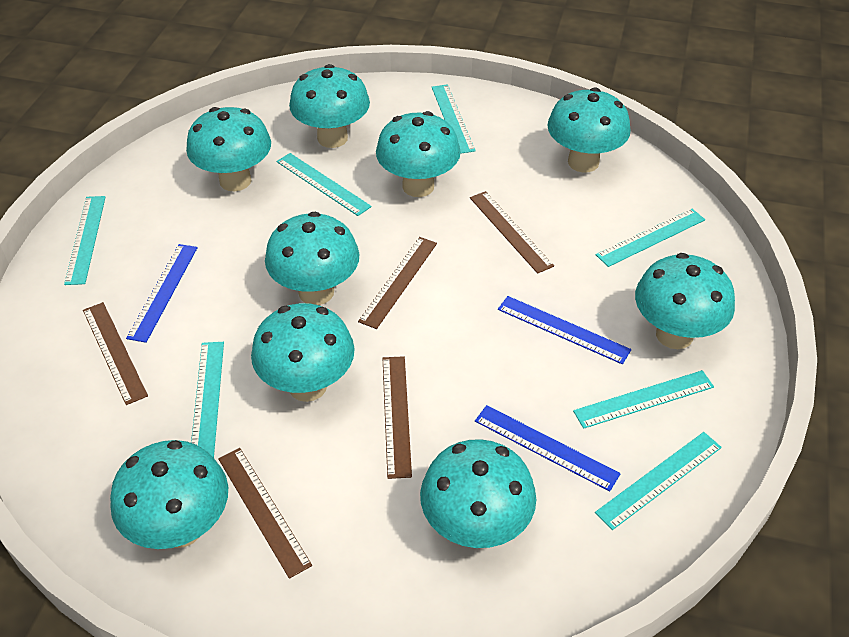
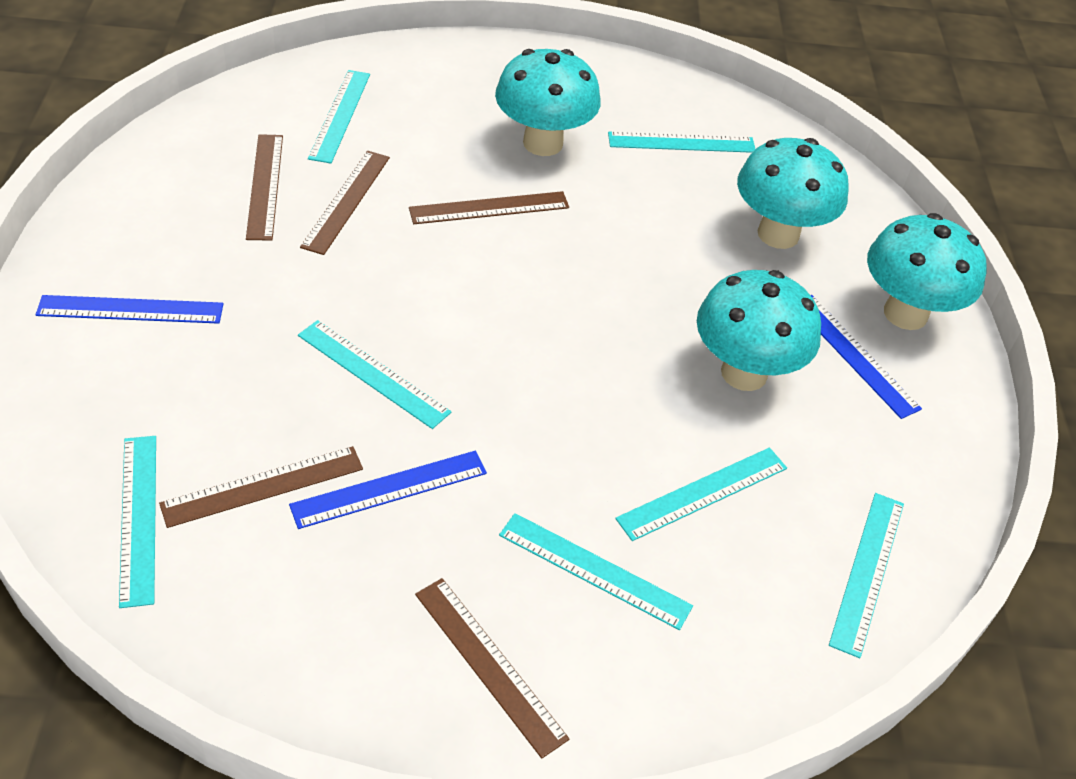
turquoise mushroom: [110,440,228,549] [186,107,271,192] [251,303,355,402] [265,212,359,305] [289,64,370,148] [376,111,461,197] [420,439,536,548] [548,88,631,172] [635,253,735,349] = 9 -> [495,49,601,156] [697,270,821,391] [737,138,849,249] [867,213,987,330] = 4

